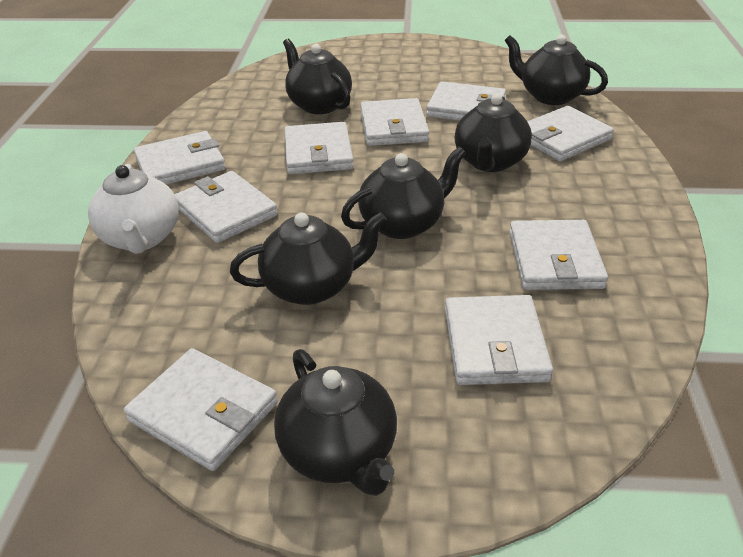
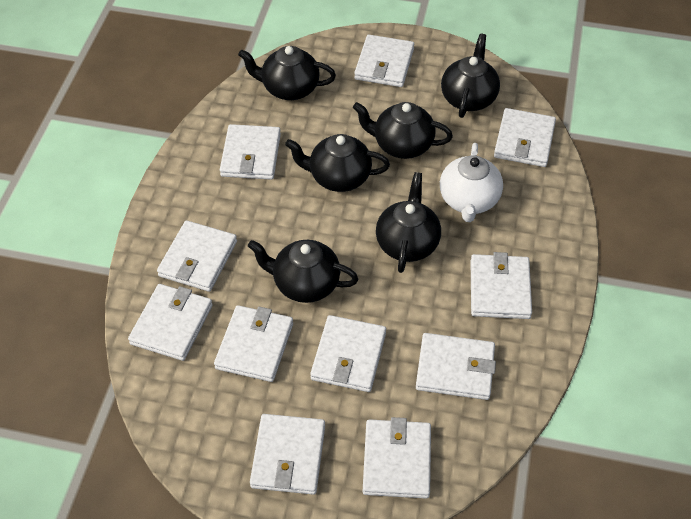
white wallet: [124,348,278,471] [134,131,226,185] [175,171,278,243] [284,122,354,174] [360,98,429,146] [426,81,506,121] [445,295,553,385] [509,220,608,290] [527,106,614,161] = 9 -> [128,284,213,361] [157,220,237,292] [214,305,293,382] [220,124,281,180] [250,414,325,495] [310,315,386,392] [354,35,414,87] [363,417,431,499] [416,333,496,400] [471,252,532,319] [494,108,556,167] = 11

